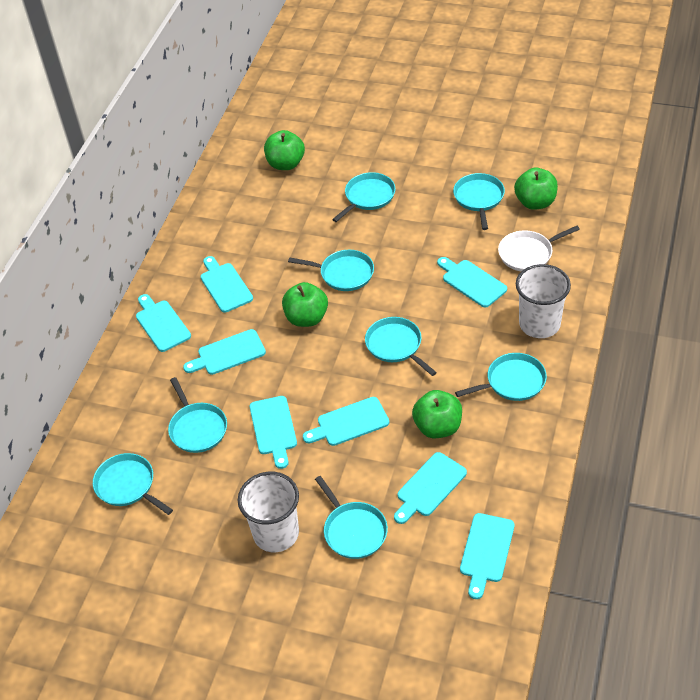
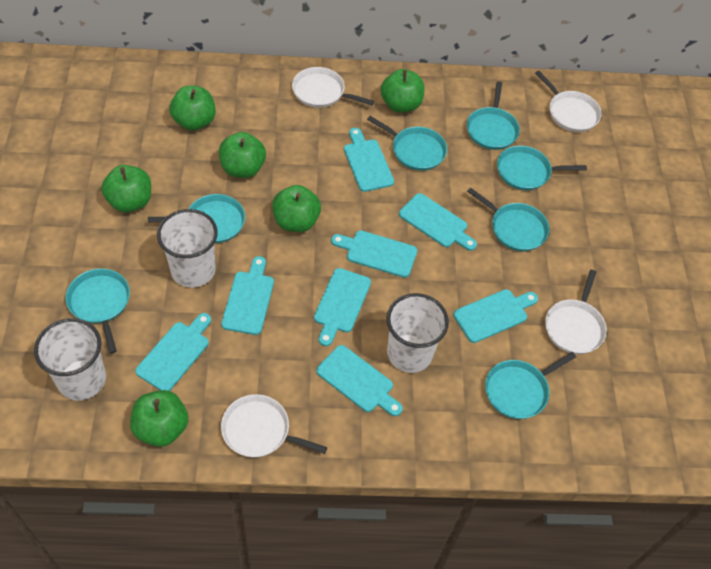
green apple: [264,130,305,170] [282,282,328,327] [412,390,462,438] [514,168,558,210] = 4 -> [101,165,151,212] [130,390,188,447] [169,86,216,131] [219,132,266,178] [272,185,321,232] [381,69,424,113] = 6
turquoise pan: [93,453,173,515] [168,377,227,453] [288,250,374,291] [315,476,388,559] [332,172,395,222] [365,317,437,376] [453,173,505,230] [455,353,547,401] = 8 -> [66,269,130,354] [148,194,245,243] [367,116,447,171] [467,81,520,150] [467,187,550,251] [485,352,576,419] [497,146,587,190] = 7
white cup: [238,472,299,552] [516,264,571,338] = 2 -> [34,318,106,400] [157,209,218,288] [386,293,449,373] = 3
white pan: [498,226,580,271] = 1 -> [221,394,327,457] [292,67,374,108] [535,71,602,132] [545,270,607,354] = 4

